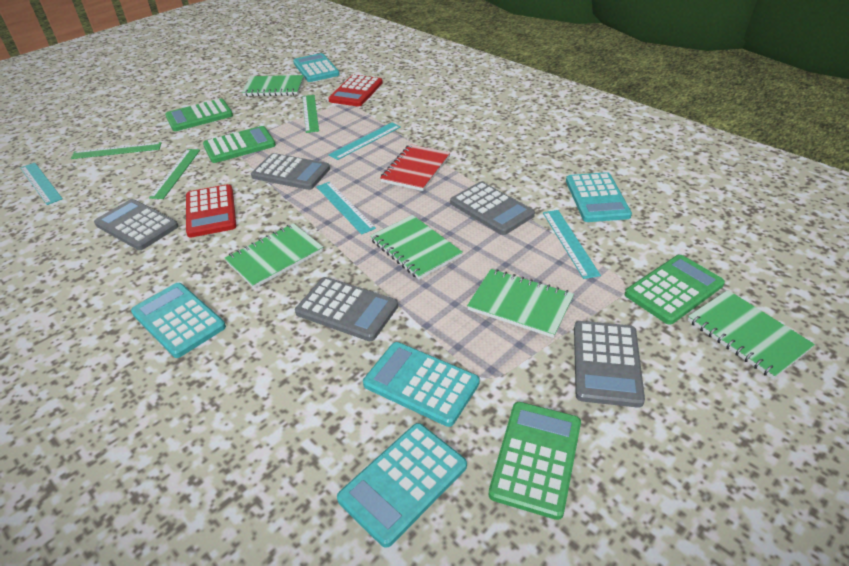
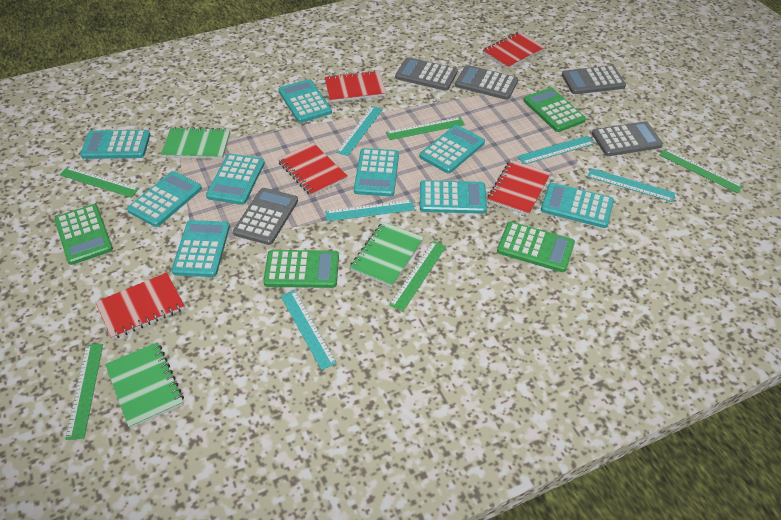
green notebook: [225,223,323,288] [242,75,304,96] [370,215,463,280] [467,269,574,338] [688,290,815,379] = 5 -> [105,342,184,429] [161,127,230,159] [349,222,424,287] = 3
green ruler: [71,142,162,159] [149,149,200,199] [302,95,319,133] = 3 -> [60,166,139,197] [65,344,103,440] [386,117,465,140] [389,241,446,311] [660,148,743,193] = 5
red calculator: [186,184,236,238] [329,75,383,107] = 2 -> none = 0
red notebook: [380,144,450,191] = 1 -> [96,272,185,340] [278,143,348,196] [325,70,386,103] [482,32,546,69] [488,160,551,216] = 5
turquoise calculator: [131,283,226,358] [293,53,340,82] [337,423,467,548] [363,342,480,427] [566,172,632,222] = 5 -> [80,130,150,159] [127,171,202,227] [172,220,230,277] [206,154,265,205] [279,79,332,123] [354,148,399,196] [420,125,485,173] [420,180,487,214] [541,183,614,228] = 9
turquoise ruler: [20,163,63,205] [316,182,376,234] [329,122,401,160] [543,210,601,279] = 4 -> [281,290,337,370] [325,200,415,221] [336,106,383,156] [517,136,595,164] [587,168,675,202] = 5

